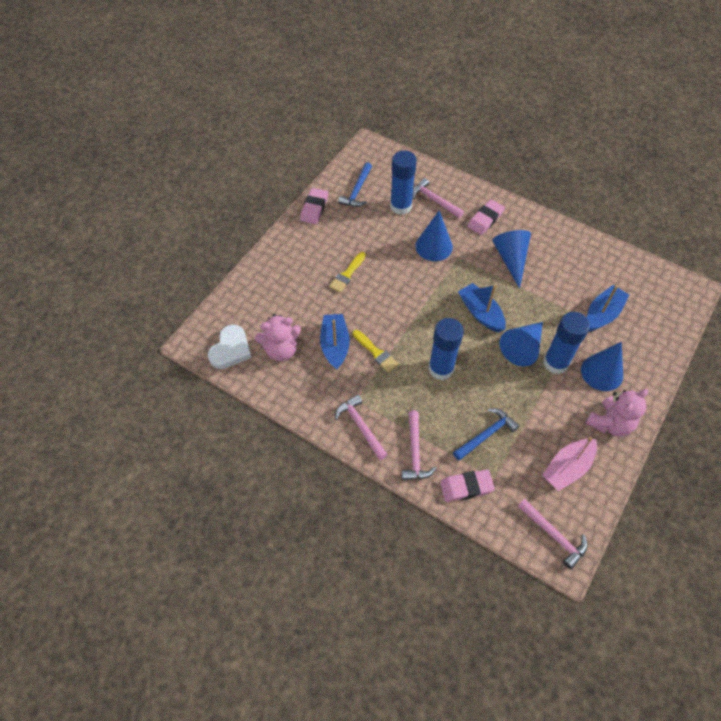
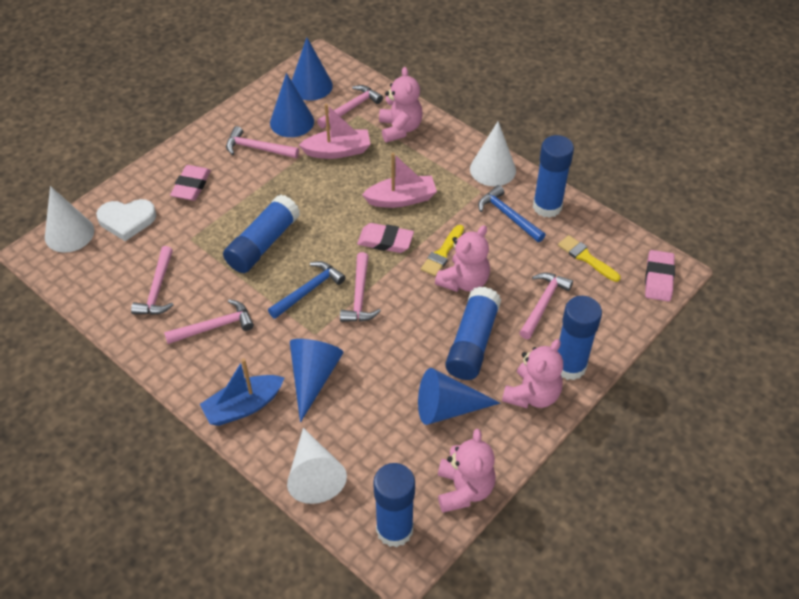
blue boat: [320,314,350,370] [458,283,506,332] [587,285,629,332] = 3 -> [200,359,285,426] = 1
blue glue stick: [390,150,417,215] [428,318,464,380] [544,312,590,374] = 3 -> [223,195,300,273] [373,463,415,547] [445,287,501,380] [533,135,574,218] [557,296,602,380] = 5
pink boat: [542,437,597,491] = 1 -> [299,104,371,159] [362,153,437,208] = 2
pink hammer: [335,394,388,460] [402,411,437,480] [412,178,464,218] [518,499,588,570] = 4 -> [131,246,174,315] [164,299,254,344] [226,126,299,158] [317,85,383,128] [340,252,381,322] [519,272,573,339] = 6
pink teddy bear: [255,314,301,361] [586,389,648,436] = 2 -> [379,67,423,142] [435,225,490,292] [438,429,496,513] [502,339,563,408] = 4
white cone: none = 0 -> [45,186,94,253] [287,428,347,504] [470,122,516,186] = 3

